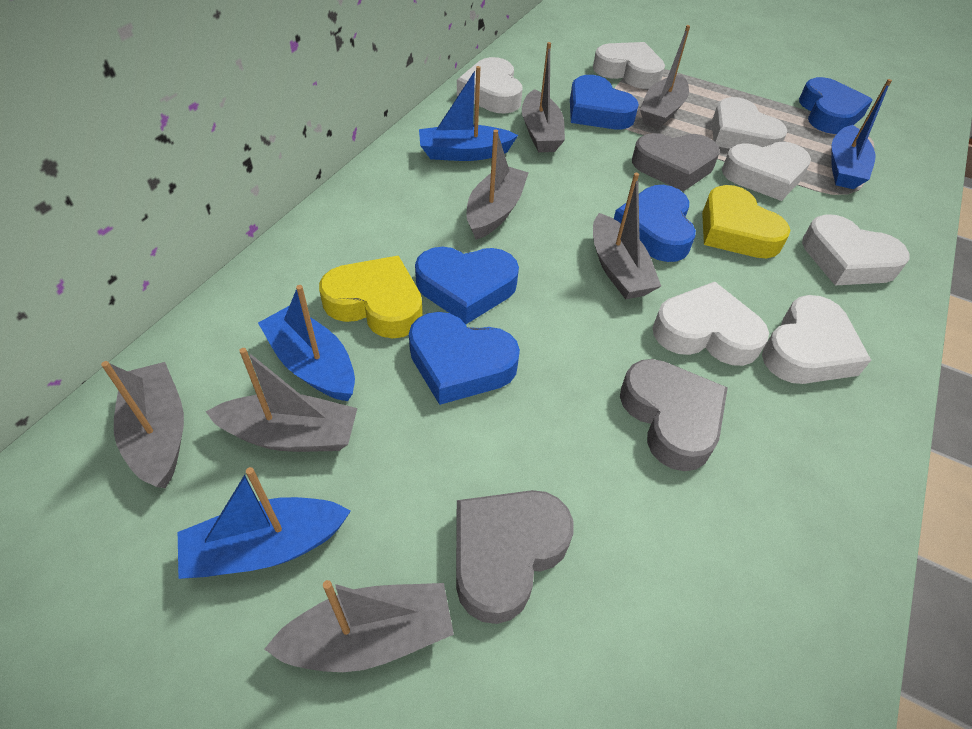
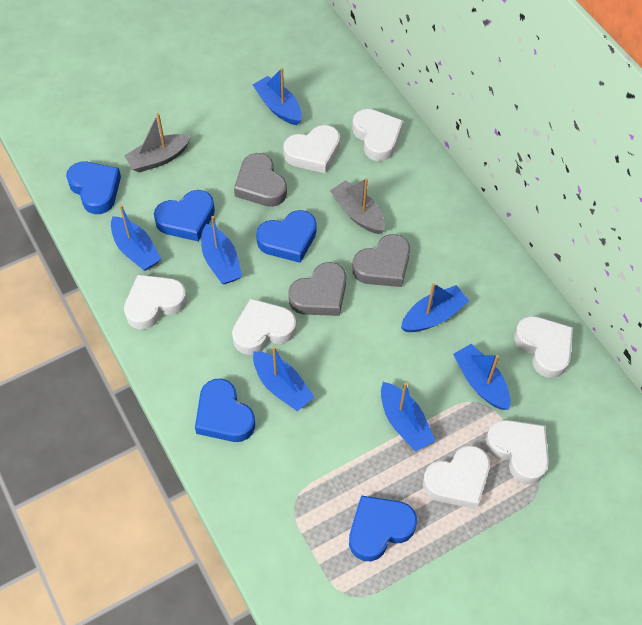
blue boat: [178,467,351,579] [258,285,355,401] [419,66,518,161] [831,79,892,189] = 4 -> [111,205,161,271] [201,216,242,284] [253,68,302,125] [253,346,314,411] [381,382,436,452] [401,283,469,332] [453,344,510,410] = 7
grey boat: [101,361,184,488] [206,348,357,452] [264,580,454,672] [467,129,529,240] [522,42,565,152] [593,173,661,299] [640,25,690,129] = 7 -> [124,113,191,173] [330,178,385,234] = 2
yellow heart: [319,256,423,339] [702,185,790,258] = 2 -> none = 0

